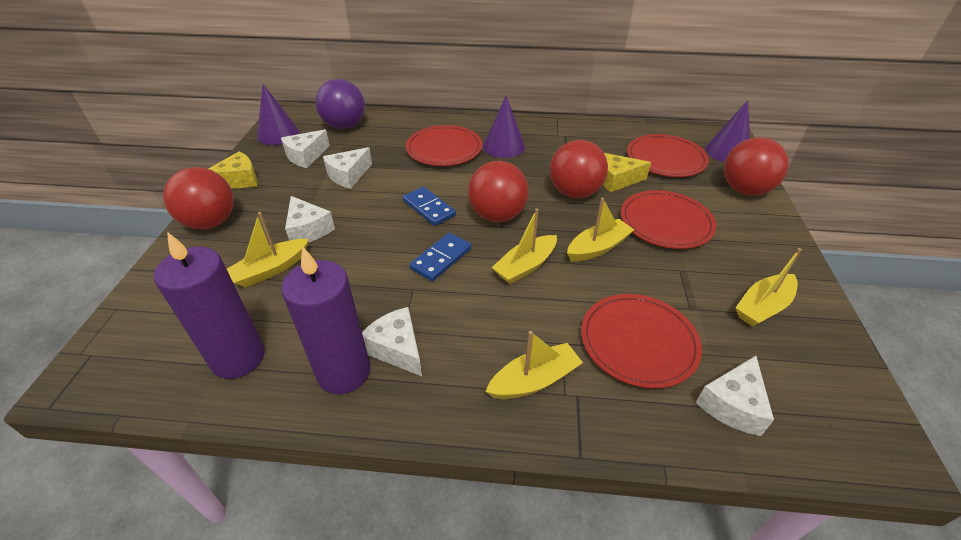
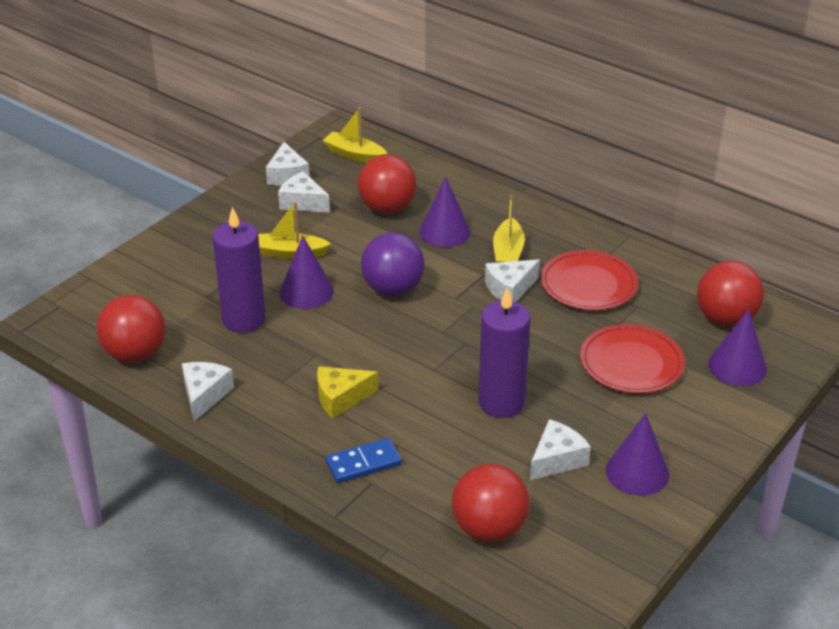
blue domino: [403,187,456,226] [409,233,471,281] = 2 -> [325,438,402,483] = 1
purple cone: [257,84,300,145] [483,96,525,158] [705,100,750,163] = 3 -> [279,236,334,309] [419,177,471,247] [606,413,669,496] [708,309,767,386] = 4
red plate: [406,125,483,166] [581,294,702,388] [621,190,716,249] [627,134,709,177] = 4 -> [541,250,638,310] [580,324,685,393] = 2
yellow boat: [227,212,309,287] [485,331,583,399] [492,208,557,284] [567,198,634,261] [735,248,802,327] = 5 -> [258,201,331,259] [322,107,388,163] [493,195,525,263] = 3
yellow cheese: [209,151,258,189] [603,153,651,193] = 2 -> [317,366,378,419] = 1

